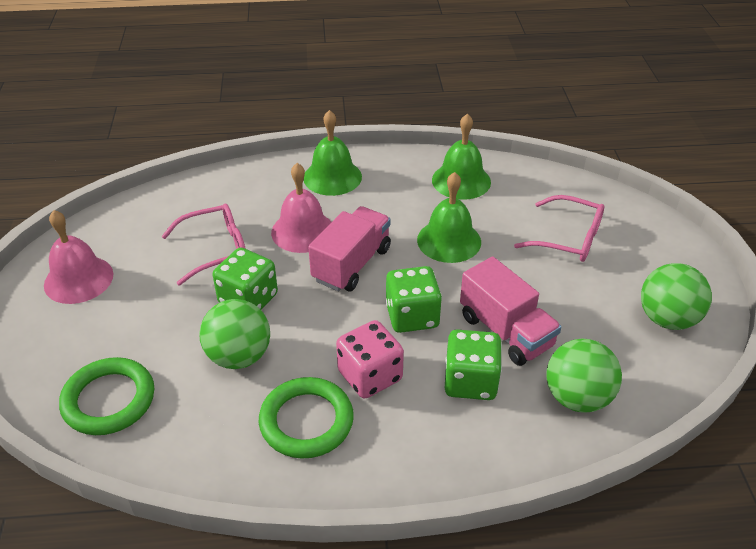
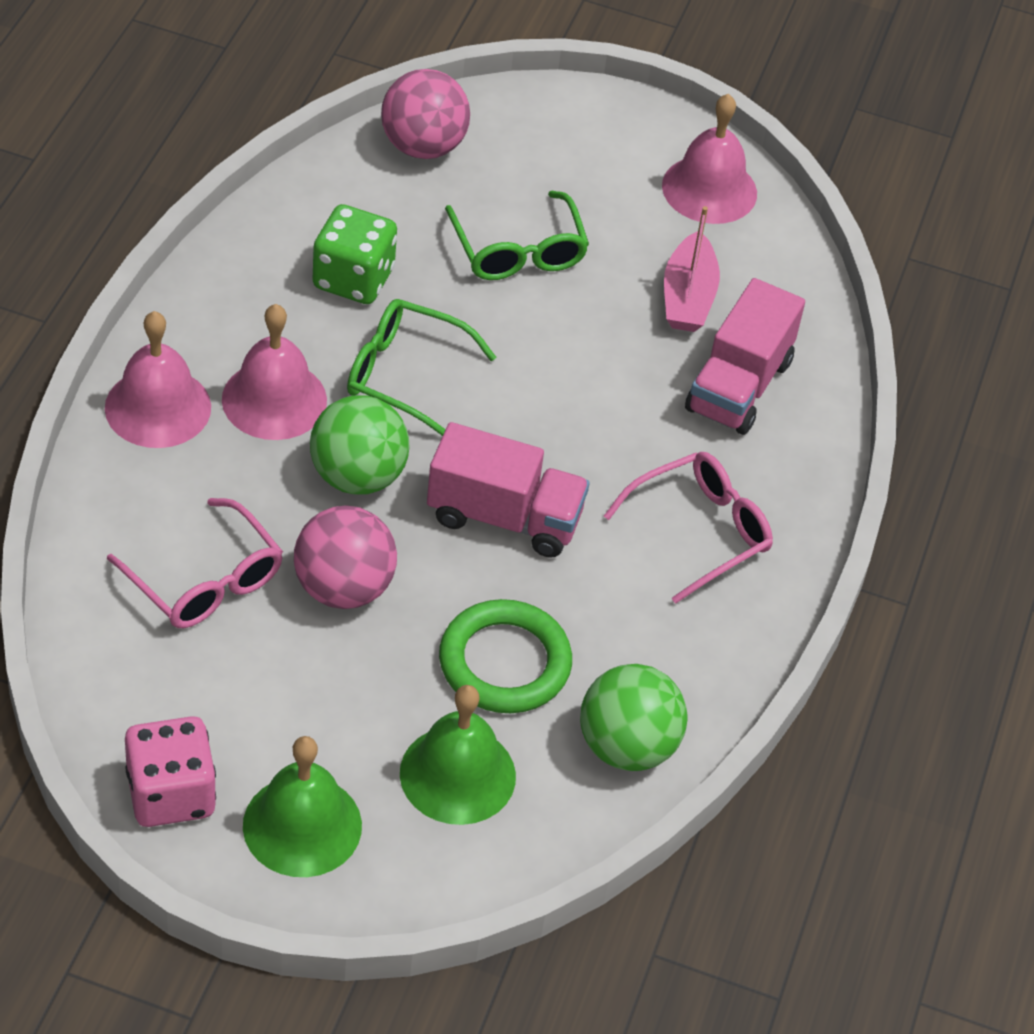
green ball: [199,299,270,369] [546,339,622,413] [641,263,712,330] = 3 -> [310,396,409,495] [580,664,688,771] = 2
green bell: [304,110,362,196] [417,172,481,263] [432,114,491,200] = 3 -> [243,736,362,877] [400,685,516,825] = 2
green dice: [213,247,278,310] [385,266,442,333] [445,329,502,400] = 3 -> [313,204,397,304] = 1
green glasses: none = 0 -> [347,299,496,436] [445,191,589,280] = 2
green ring: [59,357,154,435] [259,377,354,459] = 2 -> [439,599,572,713] = 1
pink ball: none = 0 -> [294,506,397,609] [381,69,470,159] = 2
pink bell: [44,210,114,304] [271,163,331,253] = 2 -> [105,311,211,448] [222,304,327,440] [662,94,757,224] = 3
pink boat: none = 0 -> [664,206,720,332] = 1

